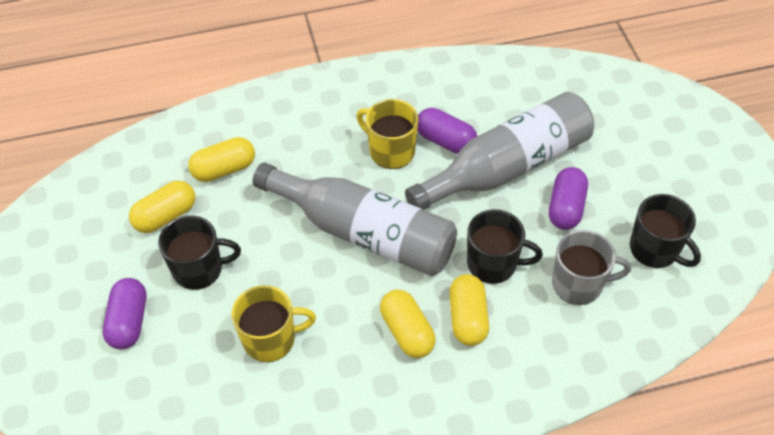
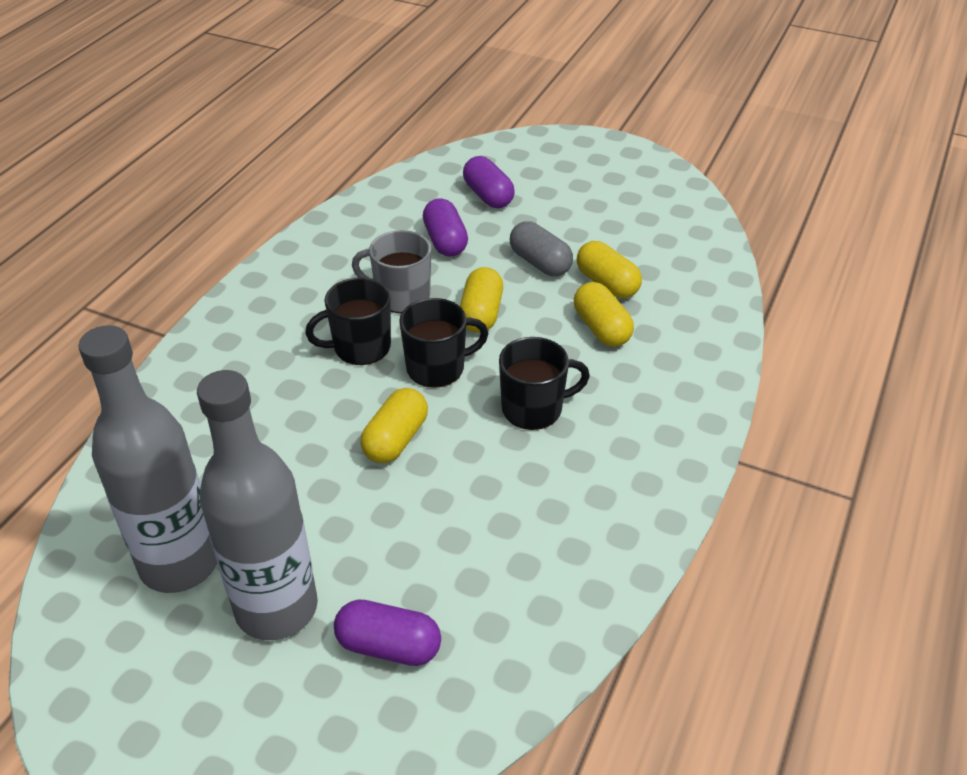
grey capsule: none = 0 -> [510,221,573,276] = 1
yellow mug: [232,285,316,362] [356,99,419,169] = 2 -> none = 0

